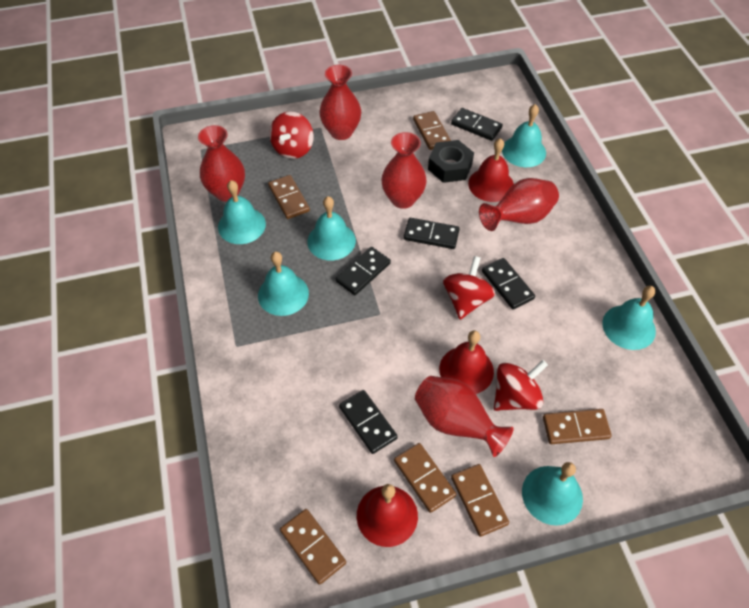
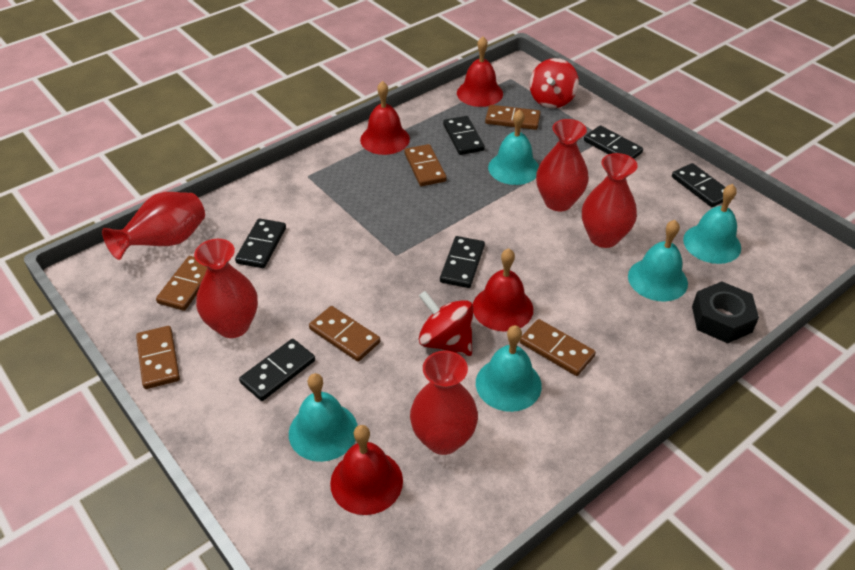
black domino: [336,247,391,295] [339,390,398,454] [404,218,460,249] [451,108,503,141] [482,258,535,309] = 5 -> [235,218,286,268] [239,339,315,401] [440,236,485,288] [443,116,485,155] [584,125,643,159] [672,163,725,207] = 6
red bell: [357,484,418,547] [439,330,494,394] [468,138,514,202] = 3 -> [330,425,403,515] [360,81,410,155] [457,37,503,107] [473,248,533,332] = 4
red spinning top: [270,111,314,159] [443,256,495,320] [494,360,548,411] = 3 -> [419,291,473,356] [530,58,579,108] = 2
turquoise bell: [218,180,266,244] [258,252,309,316] [307,196,356,260] [502,104,546,167] [522,462,583,526] [602,286,656,350] = 6 -> [289,373,358,462] [476,325,542,412] [488,109,539,185] [628,220,688,301] [683,184,741,264] = 5

